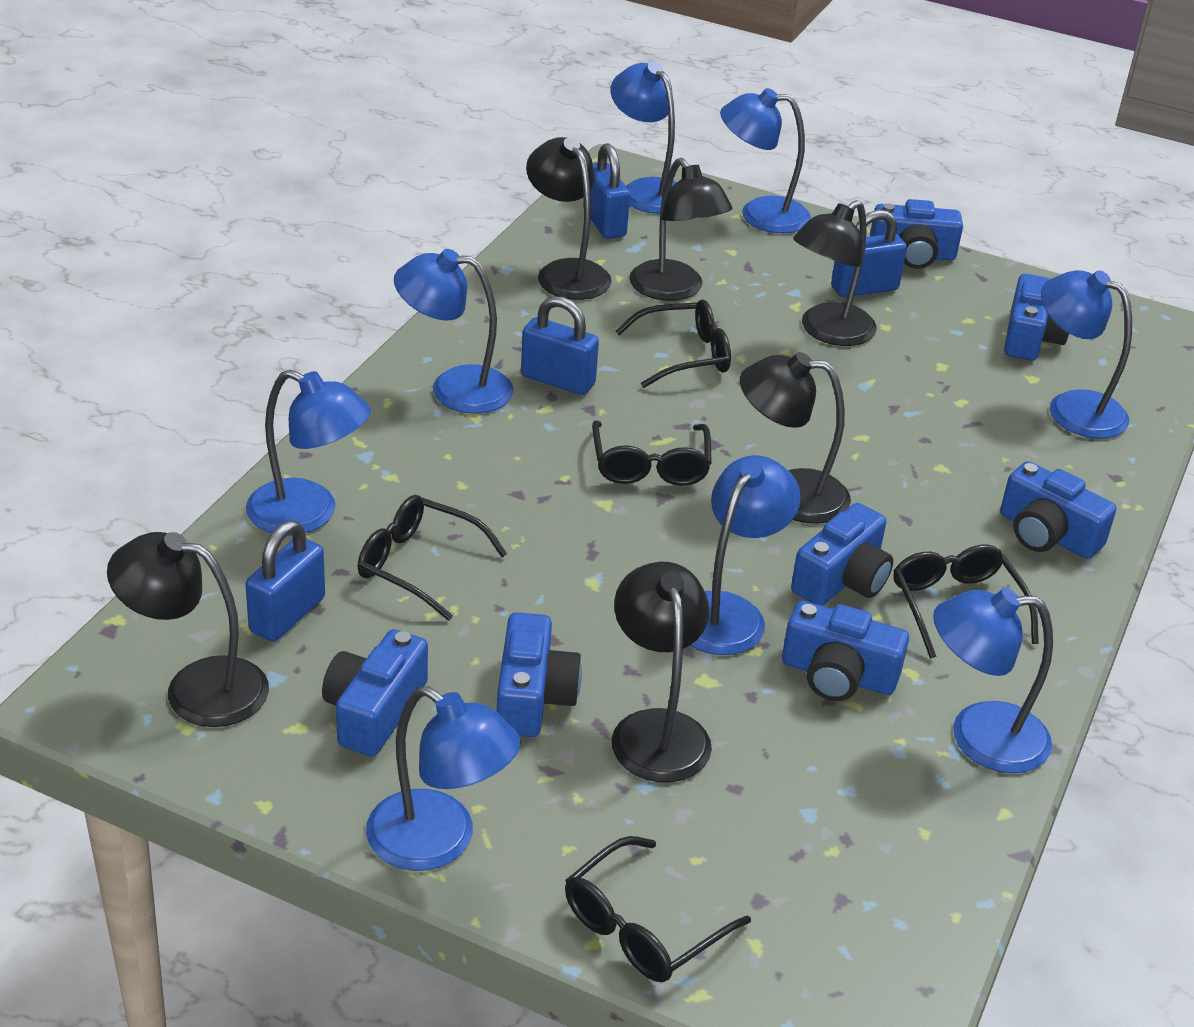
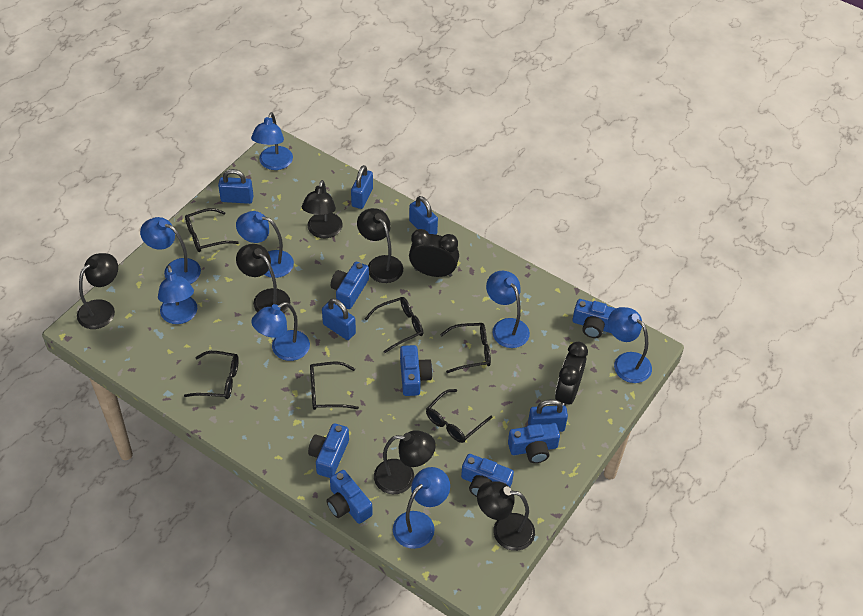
black clock: none = 0 -> [409,229,459,277] [555,342,588,406] = 2
black glasses: [358,495,507,621] [565,836,751,982] [592,421,712,486] [615,299,731,388] [893,545,1039,659] = 5 -> [184,351,239,399] [185,208,239,252] [310,362,359,410] [365,297,423,353] [426,389,493,443] [440,323,491,373] = 6
blue padlock: [245,521,325,642] [521,296,599,395] [583,143,630,239] [831,210,907,297] = 4 -> [218,169,254,204] [322,298,356,340] [351,165,373,209] [409,196,438,234] [528,399,568,432] = 5

